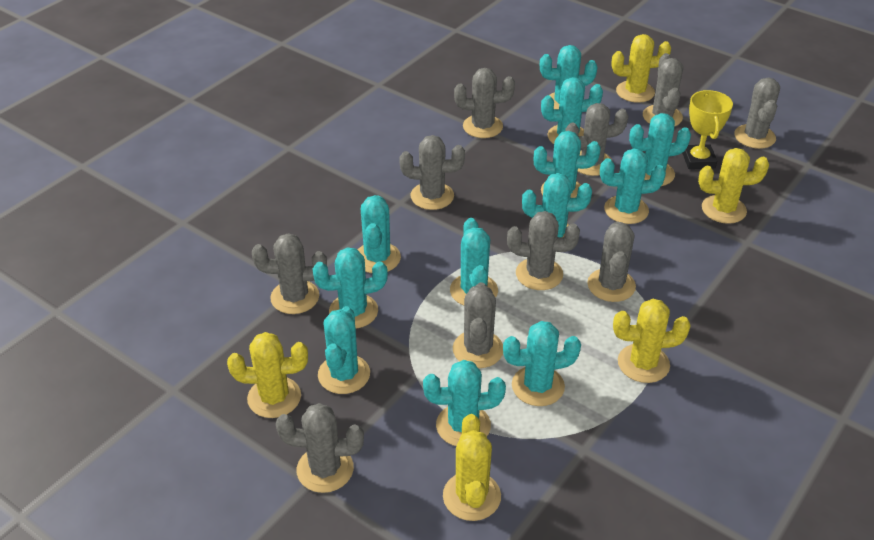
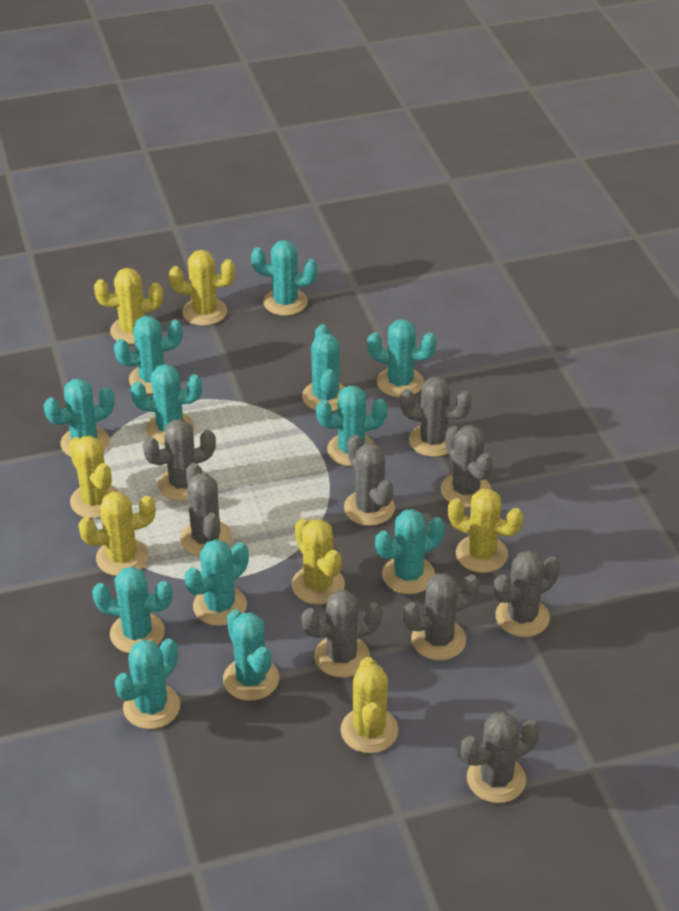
grey cactus: [252,233,327,314] [276,403,364,493] [399,135,465,210] [453,282,503,368] [454,68,515,138] [507,211,580,290] [565,103,628,176] [587,221,636,302] [643,53,683,127] [734,78,780,149] = 10 -> [143,419,216,501] [180,463,232,557] [302,590,382,678] [344,435,395,526] [400,376,472,457] [403,573,480,660] [441,425,493,508] [461,712,540,803] [494,550,560,637] = 9
yellow cactus: [227,332,308,418] [443,414,501,521] [612,34,671,103] [613,299,691,383] [698,148,769,224] = 5 -> [69,436,119,519] [78,492,156,576] [94,268,163,345] [169,250,235,326] [292,518,345,605] [340,657,398,753] [448,489,524,573] = 7
yellow trophy: [682,90,733,169] = 1 -> none = 0

